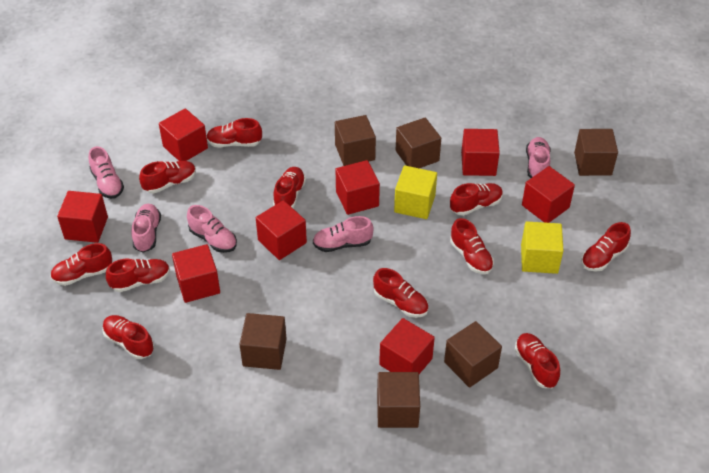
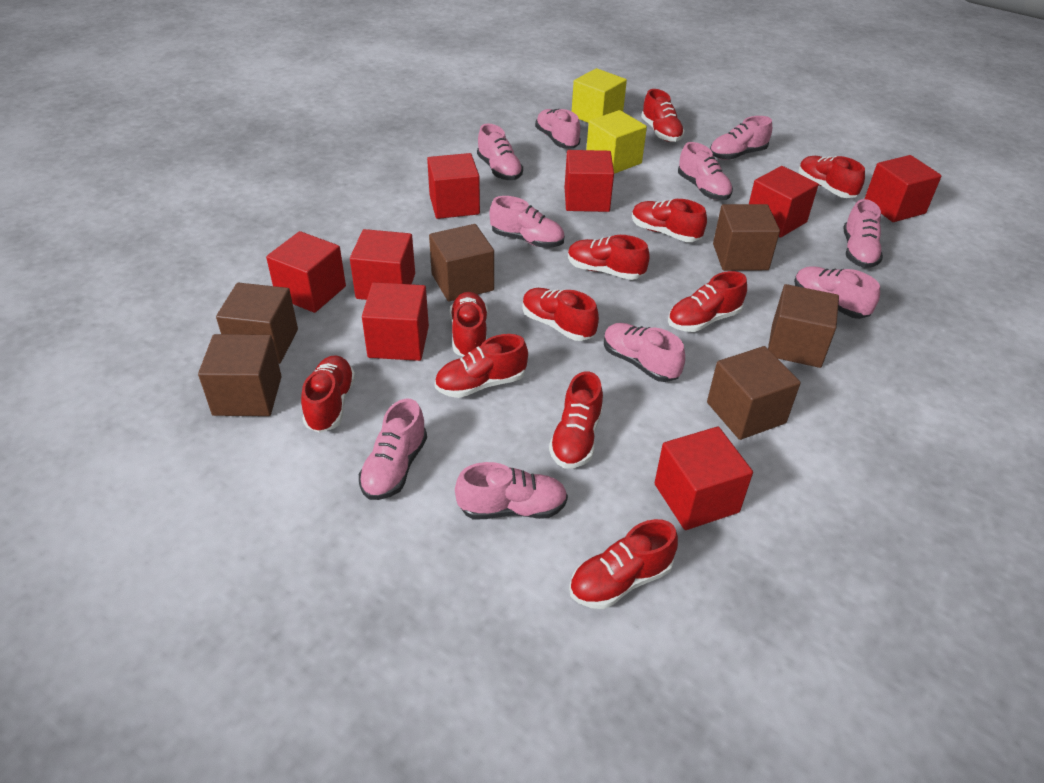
pink shoe: [89,146,124,199] [132,204,161,253] [187,205,237,253] [313,216,373,252] [526,137,550,178] = 5 -> [359,398,427,500] [455,462,568,519] [477,124,523,180] [489,196,565,248] [535,109,580,148] [604,323,685,382] [678,142,733,200] [710,116,772,160] [794,266,880,319] [843,199,883,268] = 10

